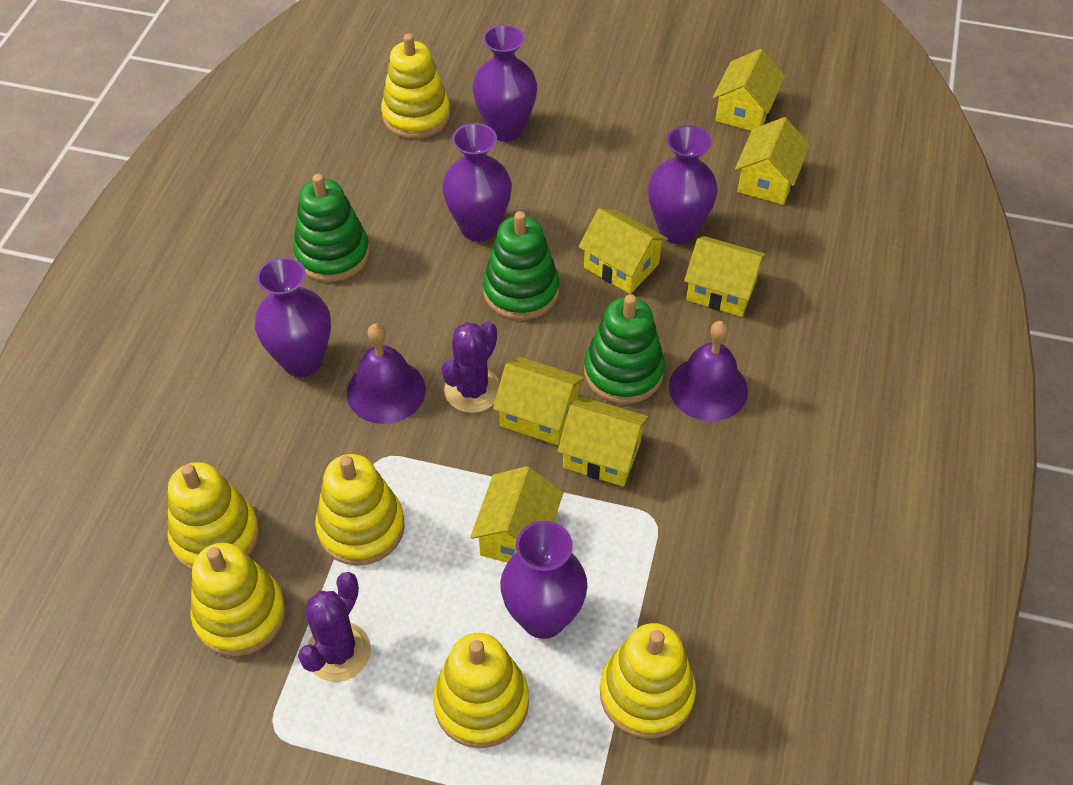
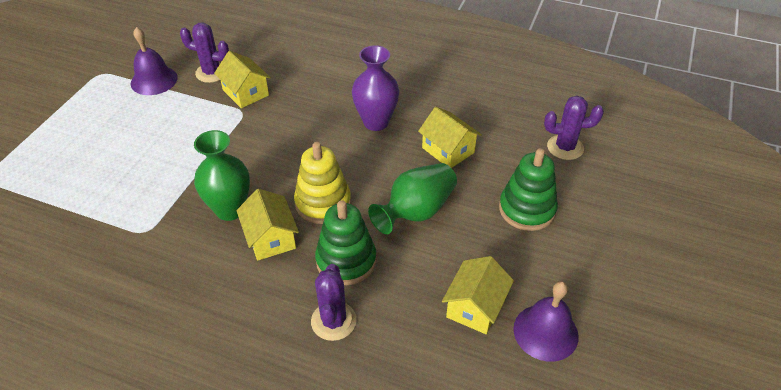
green stacking toy: [293,174,370,282] [483,211,559,320] [584,294,665,404] = 3 -> [315,200,377,285] [499,148,558,231] = 2
green vase: none = 0 -> [194,130,250,221] [368,163,457,234] = 2
purple cactus: [298,572,371,682] [442,321,500,413] = 2 -> [180,23,229,83] [311,264,357,341] [544,96,604,160] = 3
purple vase: [255,257,331,377] [442,123,512,242] [472,25,537,141] [500,521,587,639] [648,125,718,244] = 5 -> [352,45,399,131] = 1
yellow house: [470,466,563,563] [493,357,585,445] [558,396,649,487] [578,208,668,294] [684,236,767,317] [713,49,785,131] [735,117,810,205] = 7 -> [214,51,271,108] [237,189,299,261] [418,107,482,168] [442,256,514,334] = 4
yellow stacking toy: [168,462,259,570] [191,543,286,656] [315,454,405,566] [381,34,450,139] [433,633,529,748] [600,623,696,738] = 6 -> [294,142,351,224] = 1

